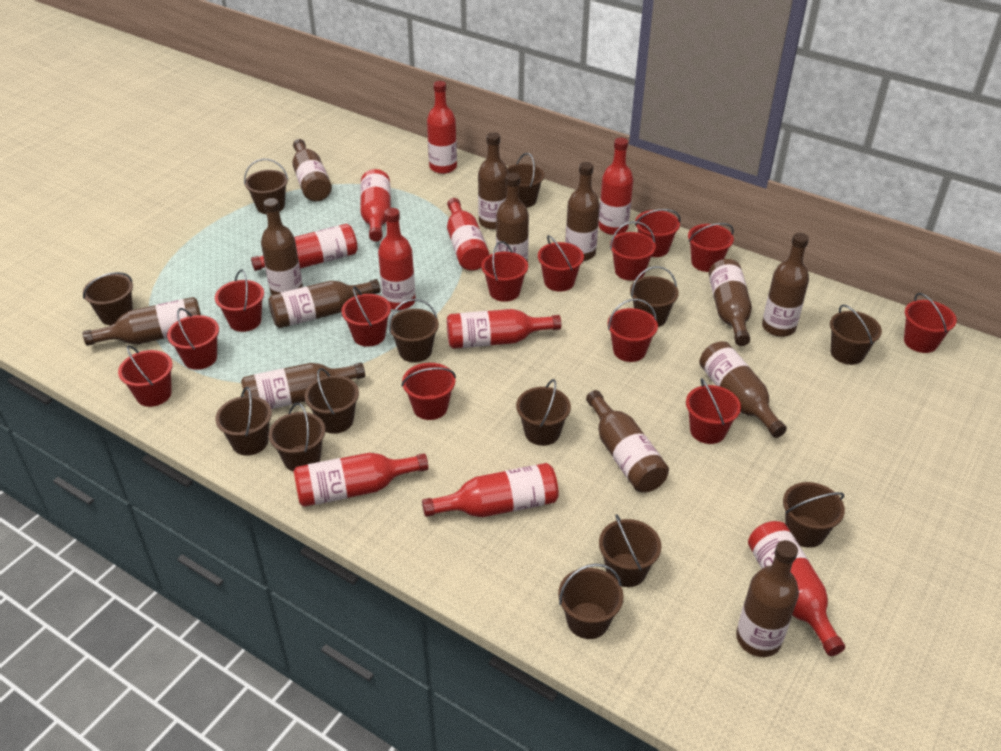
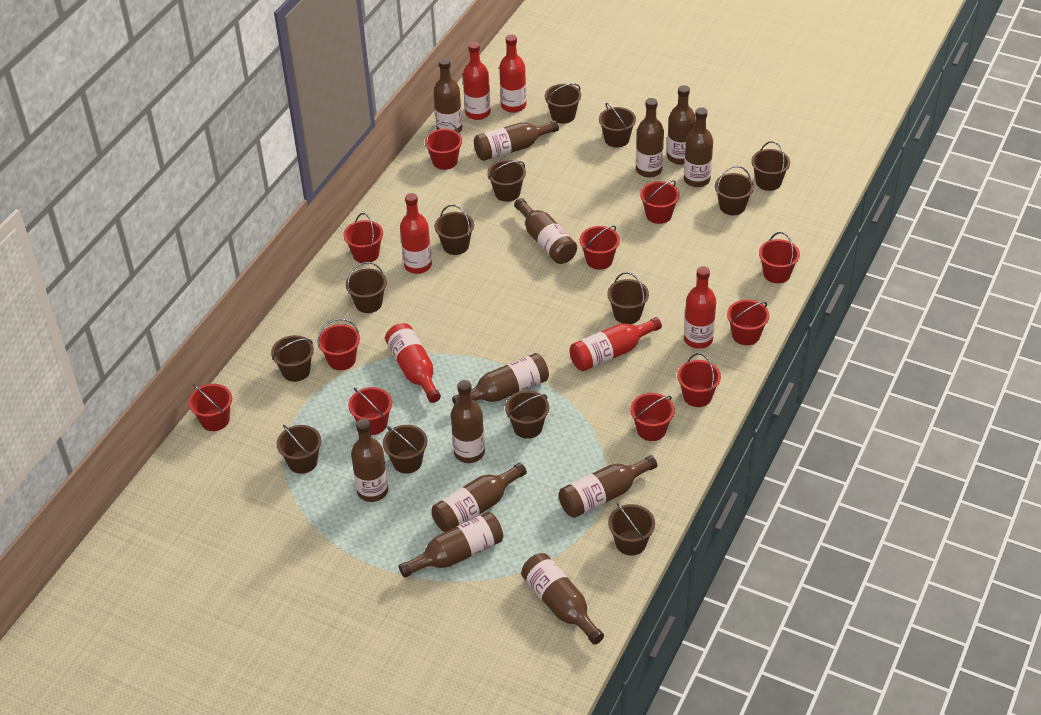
red bottle: [251,224,358,271] [294,453,429,507] [360,169,391,242] [378,208,416,310] [422,463,559,517] [427,81,457,174] [447,198,489,271] [447,309,561,349] [598,138,633,235] [748,521,845,656] = 10 -> [385,323,441,403] [400,193,432,274] [463,42,491,120] [499,35,526,113] [570,317,662,371] [684,266,716,349] = 6
red bucket: [118,345,173,407] [167,308,219,370] [215,269,264,332] [341,286,391,347] [401,363,456,420] [481,241,528,302] [538,235,584,292] [608,299,658,362] [610,221,656,281] [635,209,681,257] [686,378,741,444] [688,223,734,272] [904,293,957,353] = 13 -> [188,384,232,431] [318,318,360,370] [343,213,383,263] [348,387,392,435] [425,121,462,170] [580,226,620,270] [630,393,675,441] [640,180,679,224] [677,353,721,407] [727,300,769,345] [759,232,800,283] = 11

